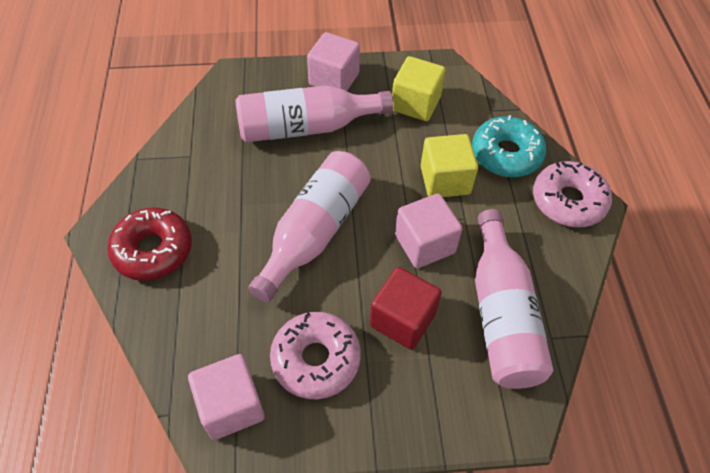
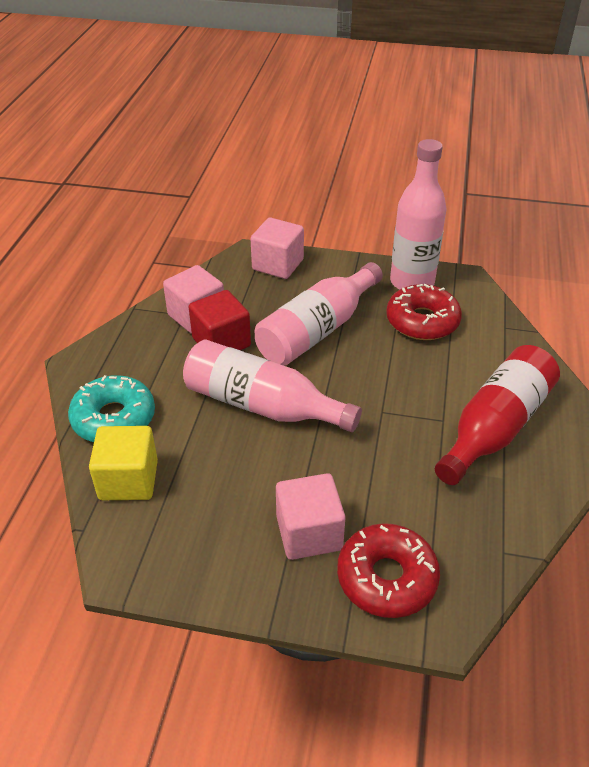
pink donut: [270,312,361,399] [533,161,612,227] = 2 -> none = 0
red bottle: none = 0 -> [435,345,560,485] = 1
red donut: [107,207,192,281] = 1 -> [337,523,440,618] [386,284,462,340] = 2
yellow cube: [392,56,446,121] [421,134,478,197] = 2 -> [89,426,158,500] = 1

